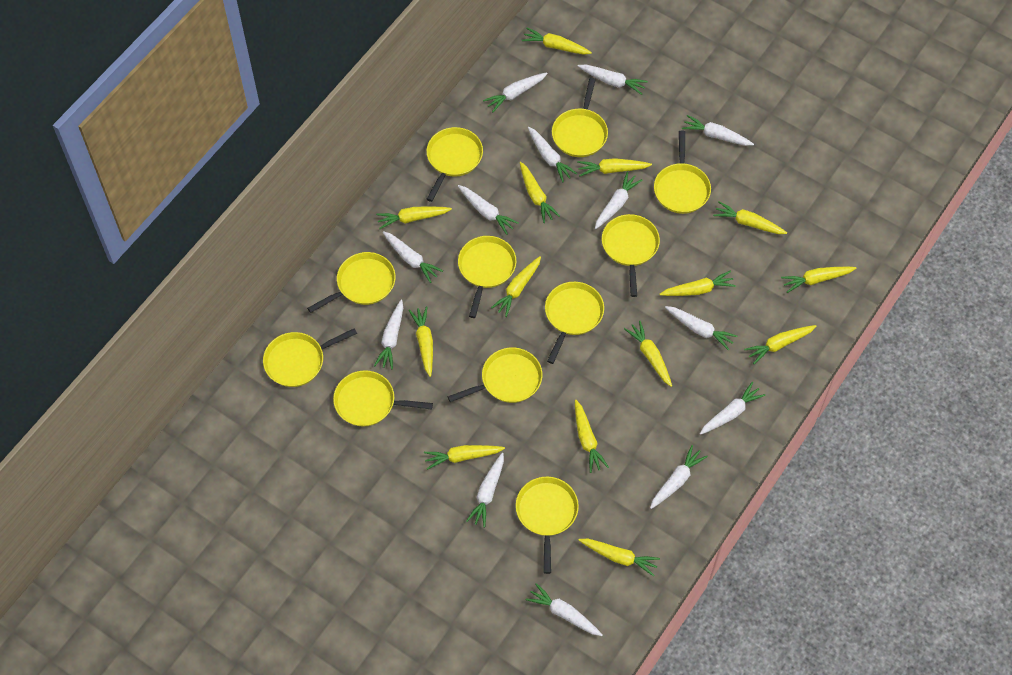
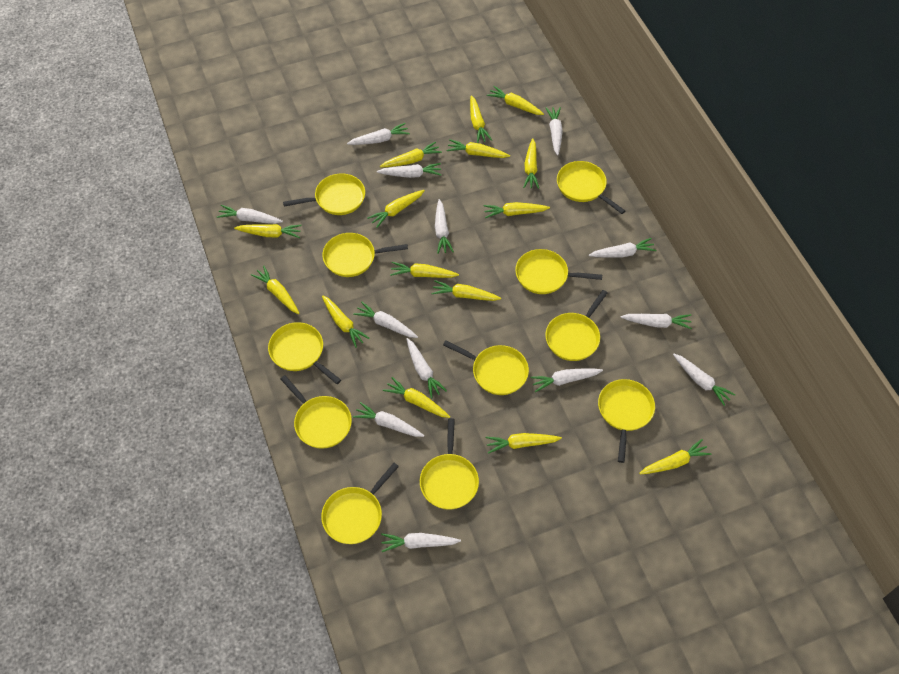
yellow carrot: [376,206,452,229] [409,306,433,377] [424,445,505,470] [491,256,541,317] [520,162,560,223] [522,28,592,55] [575,400,609,473] [577,158,652,177] [579,539,660,576] [624,321,672,387] [659,271,736,296] [713,201,787,234] [744,325,817,364] [781,267,856,293] = 14 -> [234,224,302,238] [251,266,299,314] [322,295,370,348] [367,190,425,228] [380,141,442,167] [383,377,450,418] [390,262,459,278] [432,280,501,301] [446,139,510,158] [470,95,492,143] [484,202,550,218] [486,433,562,454] [487,86,544,115] [523,138,539,189] [639,439,711,474] = 15

